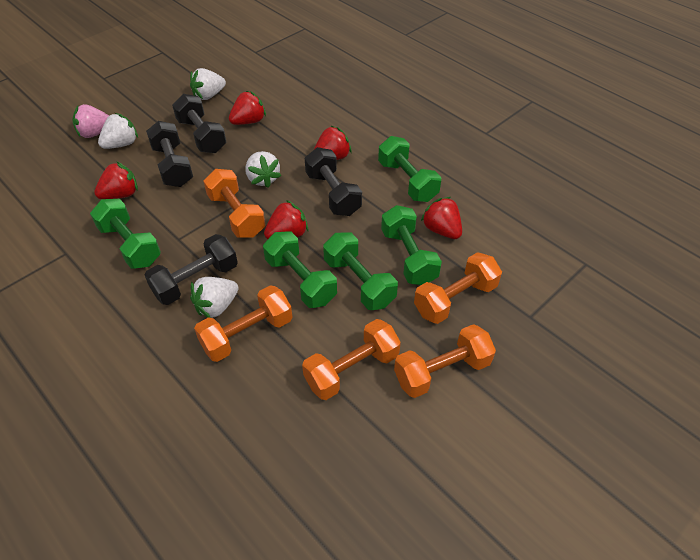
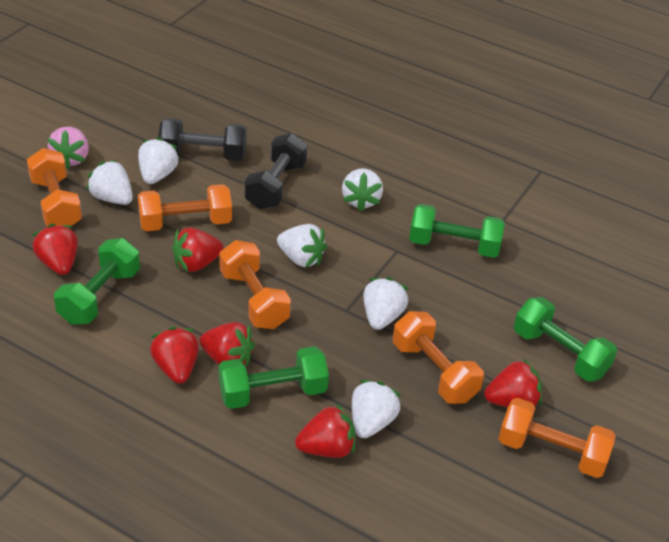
black dumbbell: [145,234,238,305] [146,121,193,187] [172,94,226,153] [305,147,362,216] = 4 -> [158,118,247,161] [244,133,307,209] = 2
green dumbbell: [90,199,161,269] [263,231,337,308] [323,232,398,310] [378,136,441,202] [381,205,442,285] = 5 -> [54,238,140,325] [218,346,329,409] [409,204,505,258] [514,297,617,382] = 4
red strawberry: [94,161,138,199] [229,91,266,125] [264,200,308,239] [314,125,352,160] [421,197,462,239] = 5 -> [32,224,78,275] [150,327,199,384] [172,228,224,272] [199,322,255,366] [295,403,355,458] [484,359,542,407] = 6
white strawberry: [98,113,138,149] [190,68,226,100] [190,277,239,318] [245,151,281,188] = 4 -> [86,160,133,205] [138,137,179,184] [277,224,327,268] [342,168,383,212] [352,380,401,438] [363,277,408,330] = 6

